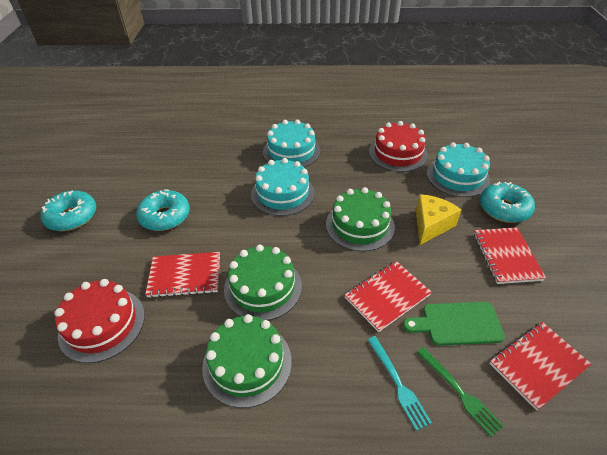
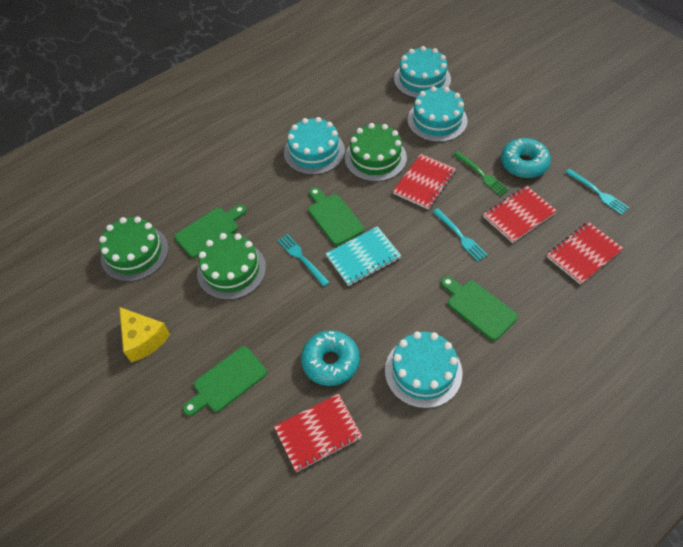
green cutting board: [403,302,505,346] = 1 -> [175,205,246,258] [183,346,267,416] [308,187,364,246] [441,276,518,341] = 4
red cake: [54,279,145,363] [369,121,428,172] = 2 -> none = 0
turquoise cake: [251,158,315,216] [263,120,320,168] [427,142,490,197] = 3 -> [284,117,345,175] [385,331,463,409] [394,46,451,98] [407,86,468,142] = 4
turquoise donut: [40,191,96,231] [136,189,190,231] [480,182,535,223] = 3 -> [301,330,360,386] [501,138,551,178] = 2
turquoise fork: [367,336,432,431] = 1 -> [277,234,329,287] [433,208,488,262] [565,169,629,215] = 3
turquoise notebook: none = 0 -> [325,226,401,286] = 1

